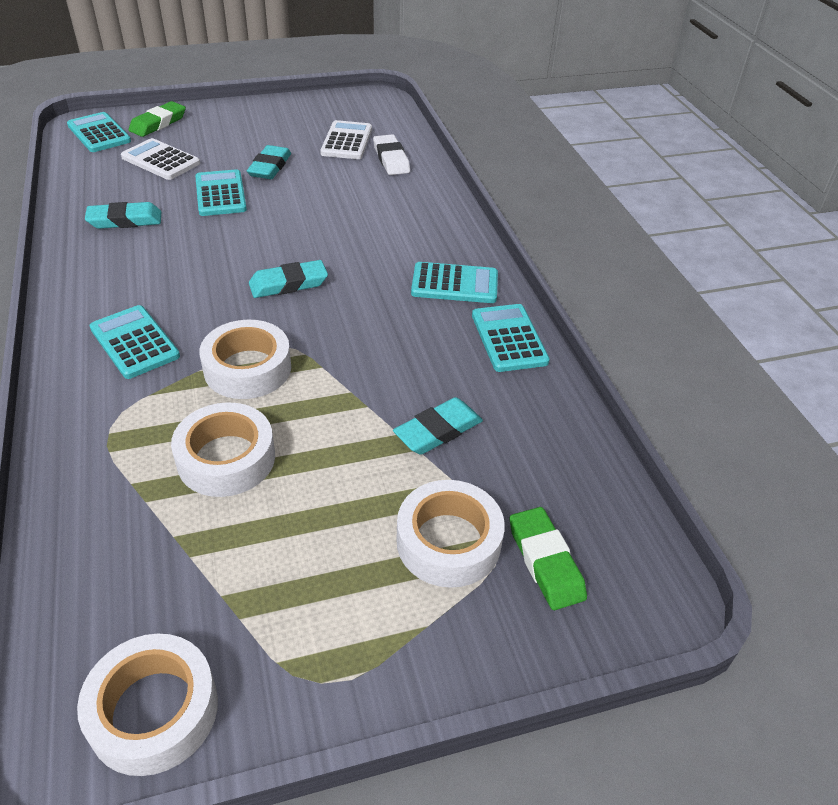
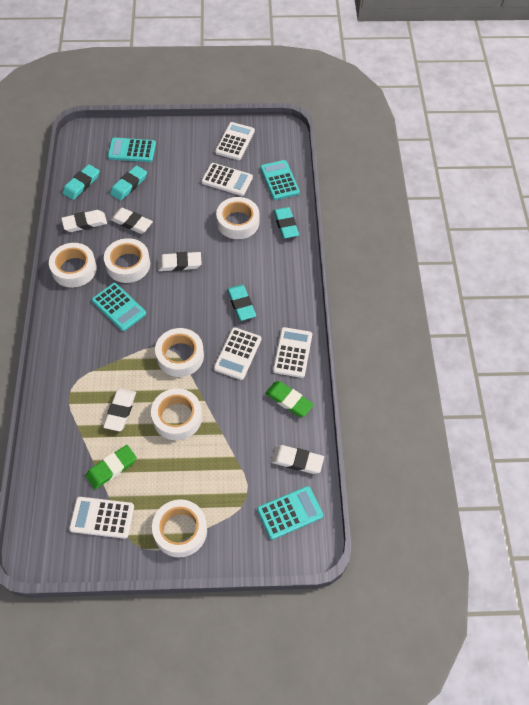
turquoise calculator: [67,112,131,152] [89,305,180,379] [195,169,247,216] [411,262,498,303] [472,304,550,372] = 5 -> [92,283,146,331] [108,138,156,162] [257,486,323,540] [260,160,300,200] = 4
white calculator: [121,138,200,180] [320,120,372,159] = 2 -> [69,497,134,539] [201,163,253,196] [214,327,261,380] [215,122,255,160] [273,327,312,378] = 5
white eraser: [373,134,410,175] = 1 -> [61,210,107,232] [103,388,136,431] [110,208,153,234] [158,252,202,271] [271,445,324,474] = 5
white tape: [77,634,218,776] [171,402,275,497] [199,320,291,399] [396,480,505,588] = 4 -> [49,243,97,288] [104,238,150,283] [151,388,202,440] [152,499,207,557] [155,328,204,377] [216,197,260,239] = 6

